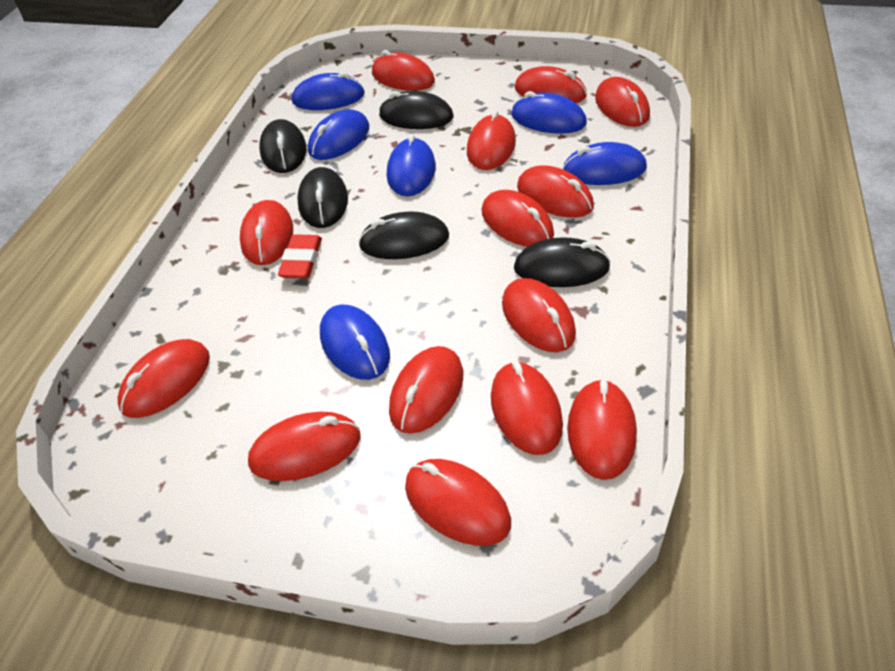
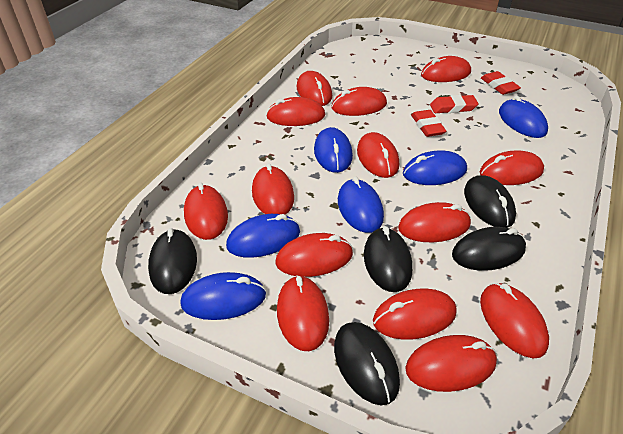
red eraser: [278,234,322,279] = 1 -> [411,110,446,137] [430,95,478,113] [481,71,521,95] = 3

